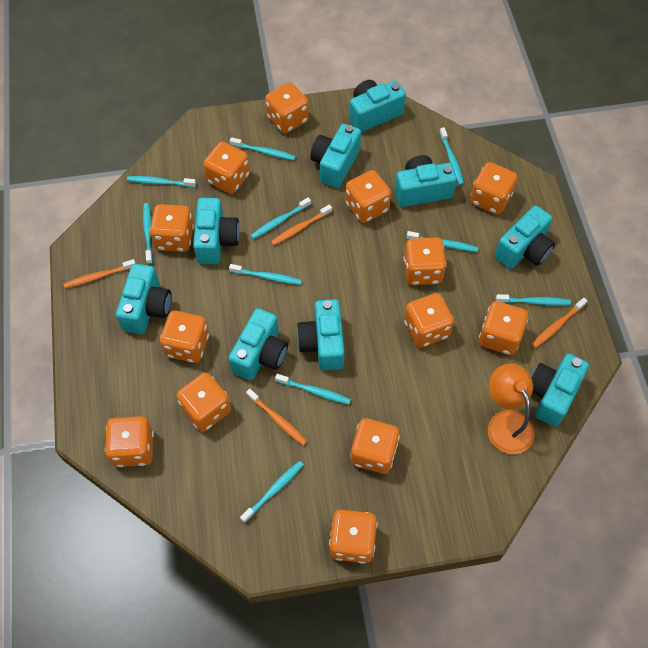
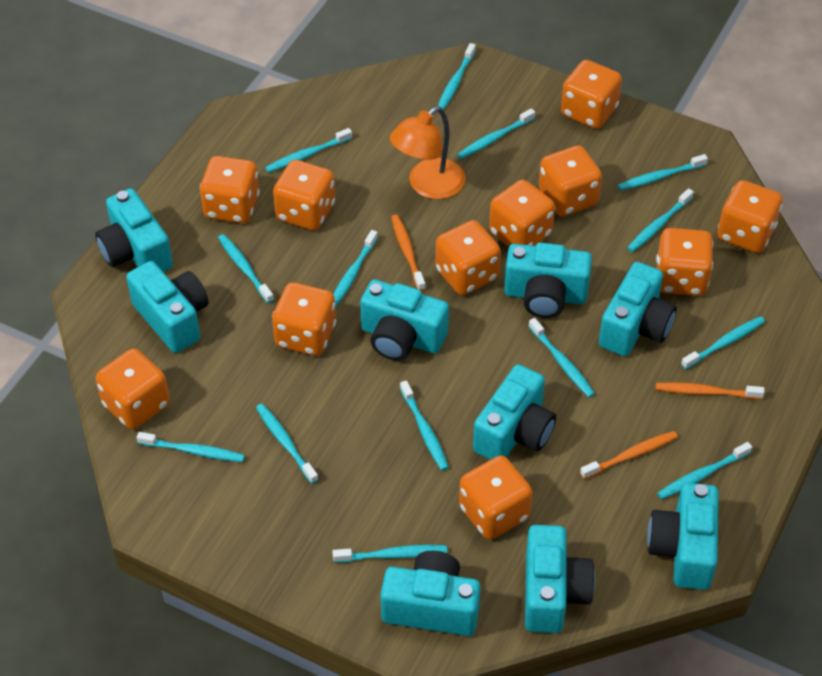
orange dice: [105,416,154,467] [150,204,194,252] [160,311,209,363] [177,373,231,432] [203,142,250,194] [265,82,309,134] [329,509,377,564] [345,170,391,223] [350,418,400,474] [403,237,447,285] [404,293,454,347] [470,162,517,215] [479,301,528,355] = 13 -> [96,348,170,429] [200,156,260,223] [272,282,336,356] [273,160,335,231] [435,220,501,295] [459,455,532,540] [489,180,555,247] [539,145,602,216] [561,60,622,129] [656,228,713,296] [717,180,783,253] = 11
orange toothbrush: [63,259,136,288] [246,389,307,446] [271,204,332,246] [531,298,587,348] = 4 -> [391,215,426,291] [580,431,678,479] [656,382,765,399] = 3
turquoise toothbrush: [127,176,196,187] [143,203,153,264] [229,264,302,285] [230,137,296,160] [240,461,304,523] [250,197,311,239] [275,374,351,405] [407,231,478,252] [439,127,464,186] [496,294,571,305] = 10 -> [137,432,245,462] [218,234,274,303] [256,404,319,484] [265,128,352,173] [332,545,447,562] [333,230,378,308] [400,380,449,471] [438,43,476,110] [457,108,535,159] [528,318,595,398] [618,154,708,191] [627,188,694,252] [657,442,752,500] [681,316,765,369] = 14

